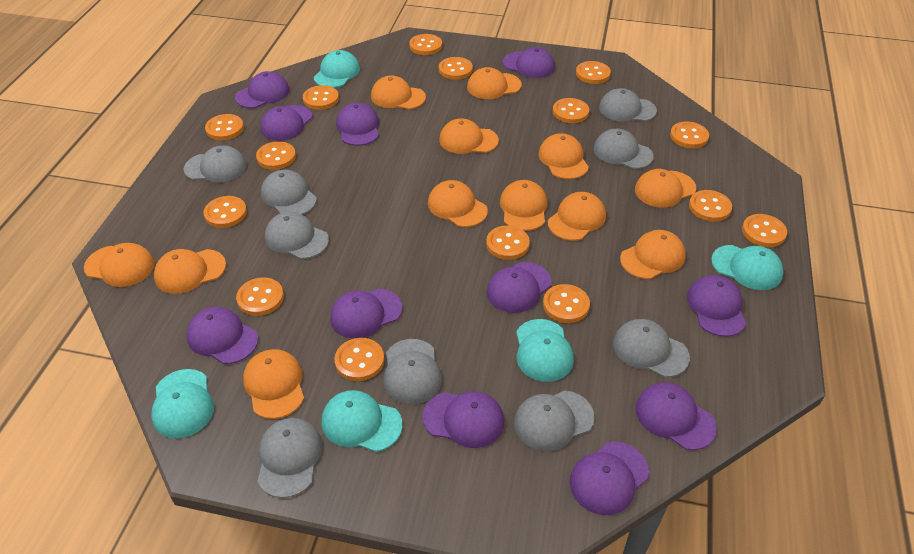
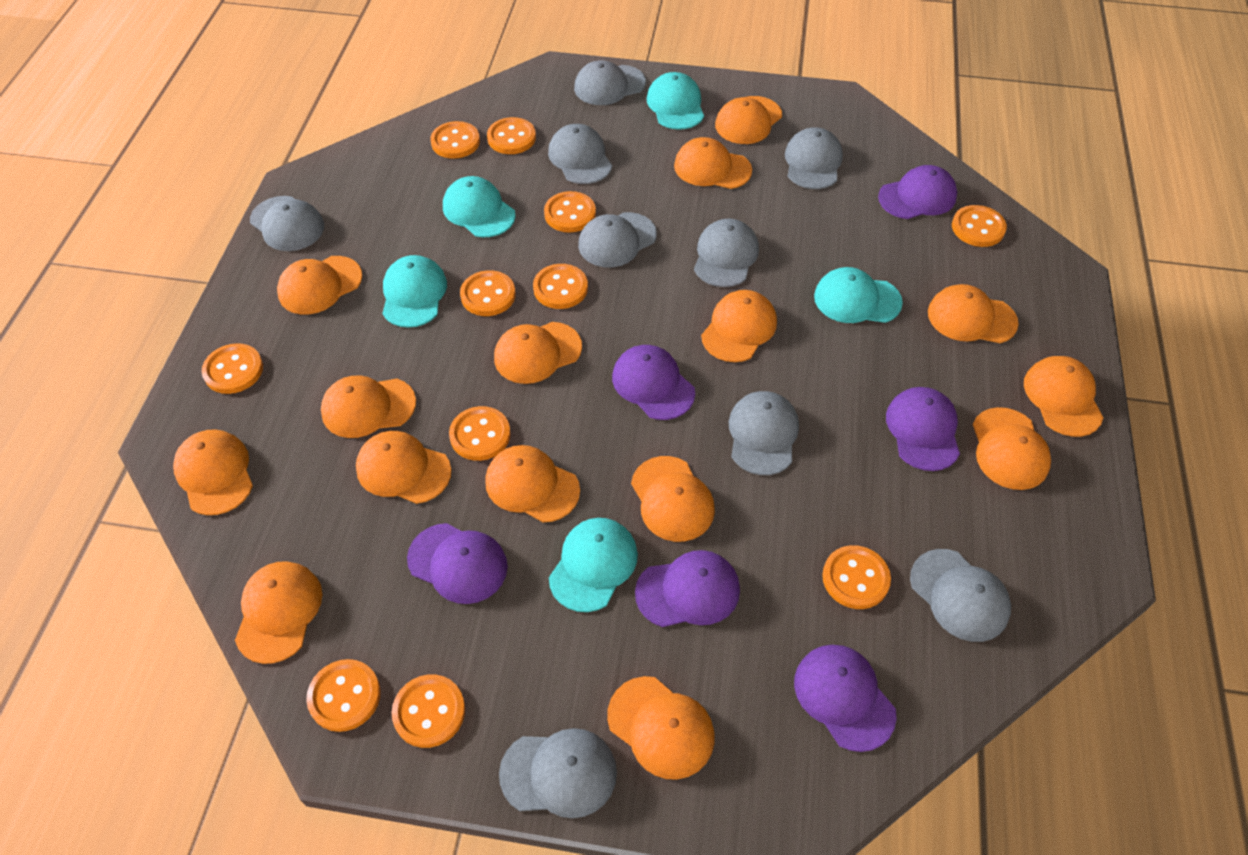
orange button: [204,196,247,228] [205,114,244,140] [236,277,284,316] [256,141,296,170] [303,85,339,110] [335,338,384,381] [409,34,442,55] [439,57,473,80] [486,225,530,260] [543,284,590,323] [553,98,589,123] [576,61,611,84] [670,121,709,148] [689,190,732,222] [742,214,787,247] = 15 -> [202,343,263,394] [306,659,381,732] [392,674,465,748] [430,121,480,159] [449,406,511,461] [460,270,516,316] [487,117,536,154] [533,264,588,309] [544,191,596,232] [822,545,891,609] [952,205,1007,247] = 11
orange cap: [84,243,154,287] [154,249,226,294] [243,349,304,419] [371,75,426,109] [428,180,488,227] [439,119,499,154] [467,67,522,99] [500,180,548,231] [538,133,589,179] [548,192,606,241] [620,230,686,279] [635,169,696,208] = 12 -> [173,429,253,515] [235,561,322,664] [277,256,362,315] [321,375,416,438] [356,431,451,504] [485,445,580,522] [494,322,582,384] [607,676,715,780] [631,456,715,542] [674,137,752,189] [701,290,777,362] [715,96,782,144] [928,284,1019,343] [973,407,1051,490] [1024,356,1103,437] = 15
purple cap: [186,307,258,364] [235,71,290,108] [261,105,312,141] [330,289,402,339] [336,103,379,146] [422,391,504,448] [487,262,551,313] [503,47,555,78] [570,441,649,515] [635,382,717,450] [687,275,746,337] = 11 -> [407,523,508,604] [612,345,695,420] [635,550,740,627] [794,645,897,752] [878,165,957,219] [886,387,960,471] = 6

